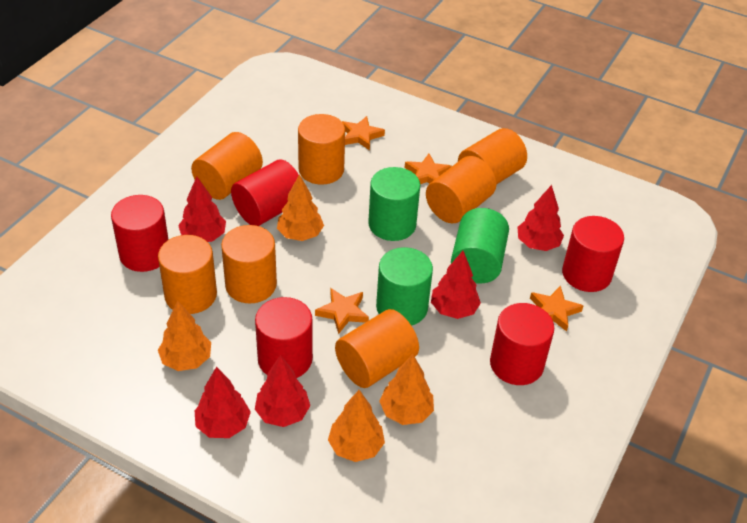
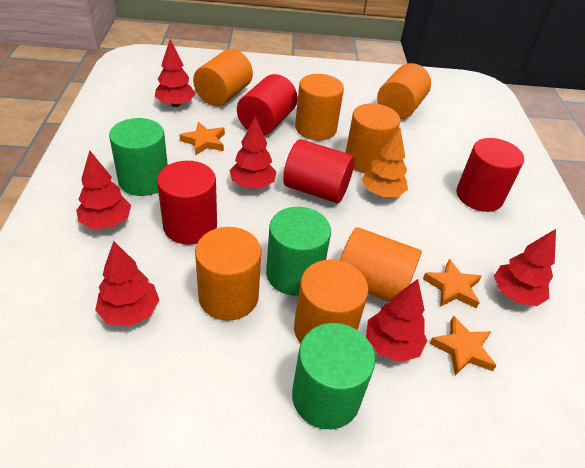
orange star: [315,288,369,334] [342,116,385,151] [405,154,452,184] [530,286,583,332] = 4 -> [180,122,225,155] [423,259,482,309] [429,315,497,375] = 3
orange tree: [158,300,211,371] [277,174,324,241] [328,390,385,462] [379,354,434,425] = 4 -> [362,127,408,197] = 1
red cylinder: [111,195,169,272] [231,159,299,226] [255,297,313,378] [490,303,554,385] [562,216,624,292] = 5 -> [157,161,217,244] [237,74,298,135] [283,139,355,203] [456,138,524,212] = 4
red tree: [178,176,226,242] [195,367,251,438] [255,355,310,427] [431,251,481,319] [518,185,564,251] = 5 -> [76,150,131,229] [95,241,159,326] [155,39,195,107] [229,116,277,188] [366,279,427,362] [494,229,556,306] = 6

